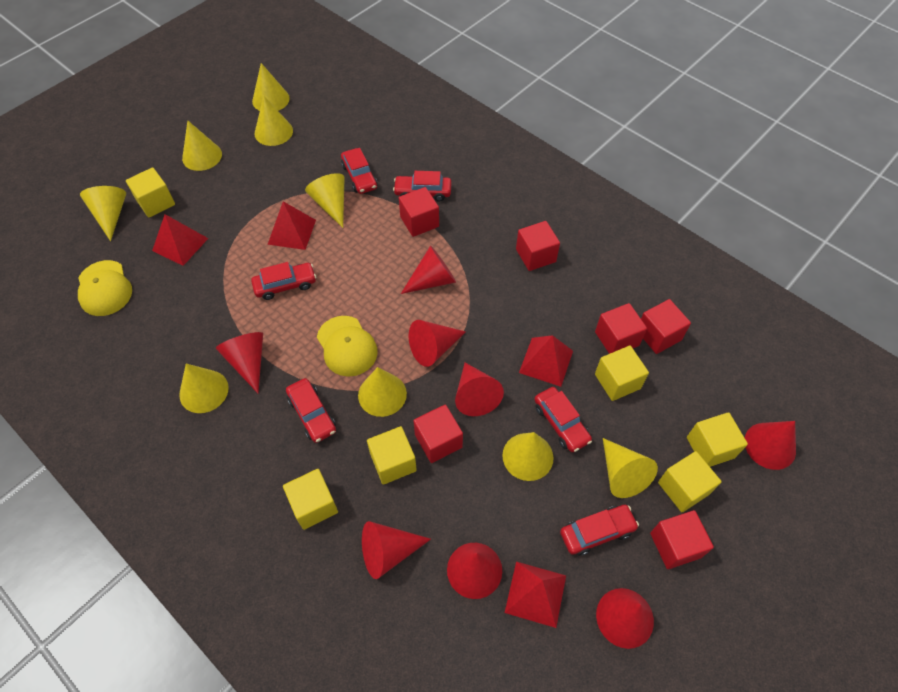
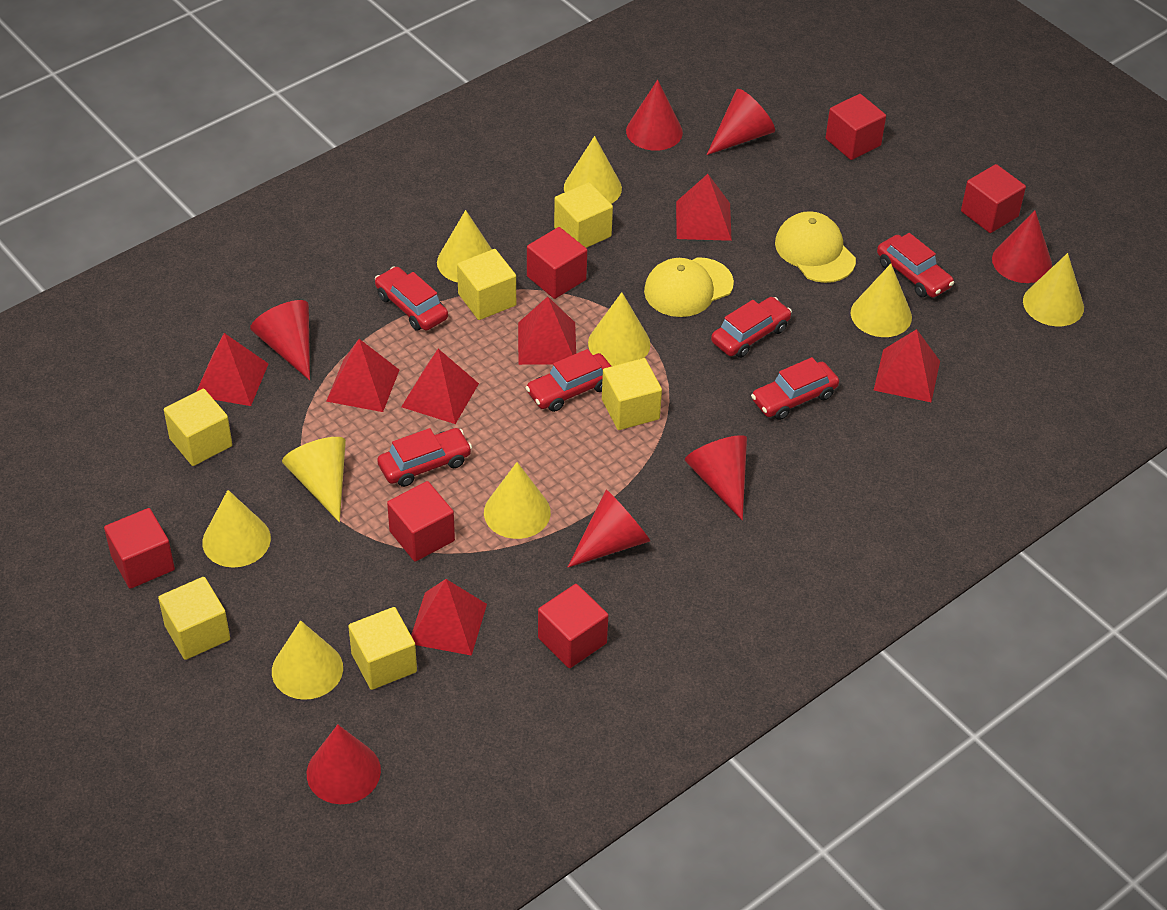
red cone: [216,332,263,393] [362,521,431,579] [401,245,456,294] [409,320,466,367] [447,543,502,599] [455,363,504,416] [596,588,654,649] [745,421,796,470] = 8 -> [250,300,310,380] [307,724,381,804] [568,490,650,567] [626,80,683,151] [685,435,747,521] [707,89,775,155] [992,211,1052,283] = 7
red pyramid: [152,214,208,266] [267,201,316,250] [505,562,566,628] [519,335,573,387] = 4 -> [196,333,268,406] [326,339,399,412] [401,349,479,424] [411,579,487,656] [518,296,576,365] [676,174,732,241] [874,329,940,402] = 7

